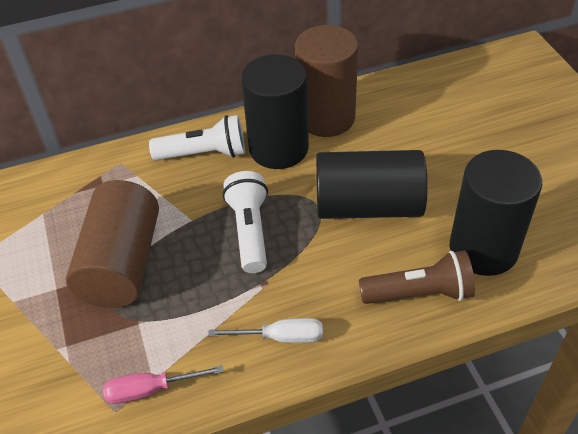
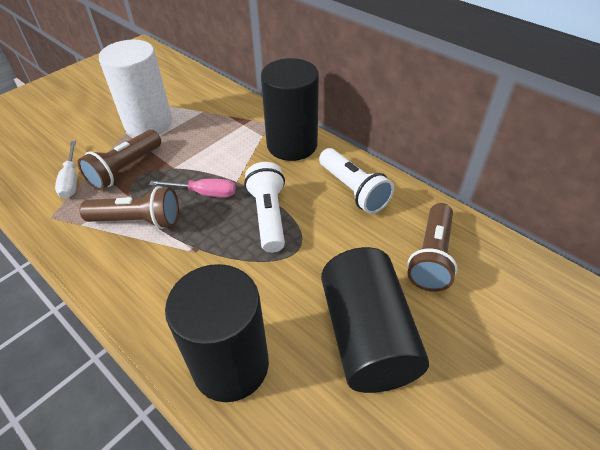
brown cylinder: [66,180,159,308] [295,25,358,137] = 2 -> none = 0
brown flashlight: [359,251,475,304] = 1 -> [78,130,161,190] [80,186,179,229] [407,203,458,292] = 3
white cylinder: none = 0 -> [99,40,172,136] = 1

